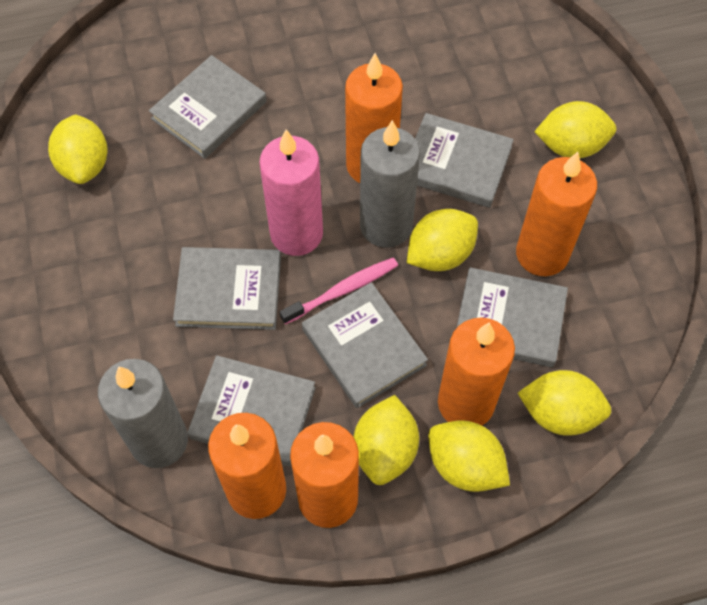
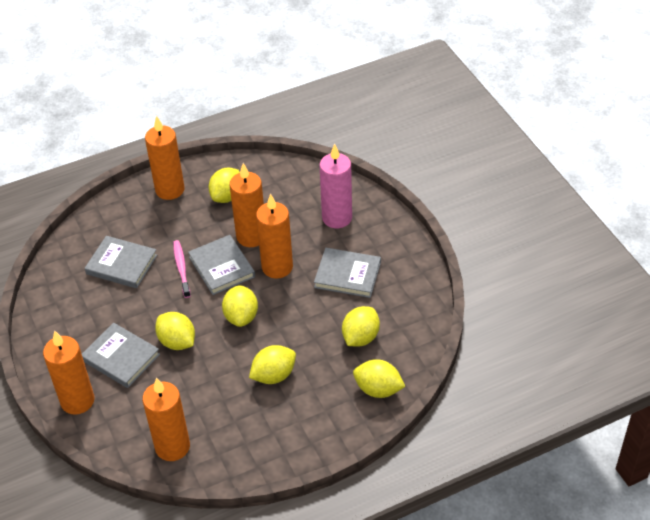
grey book: [149,55,267,159] [173,247,281,330] [187,355,316,466] [302,282,428,408] [415,113,514,208] [456,267,568,367] = 6 -> [82,323,160,388] [85,236,157,288] [188,235,255,295] [314,248,381,298] = 4
grey candle: [98,359,188,468] [360,120,420,248] = 2 -> none = 0

